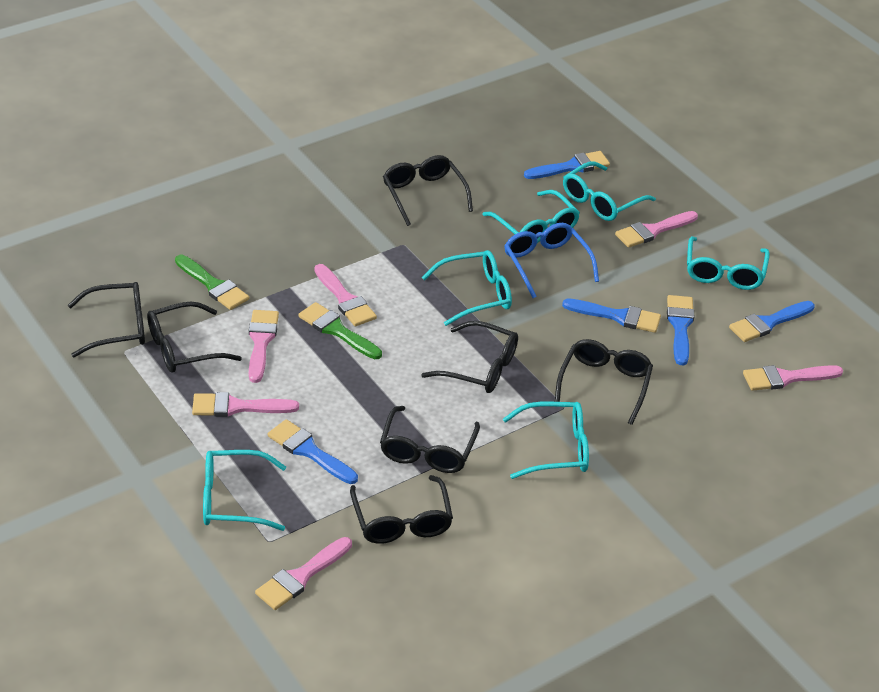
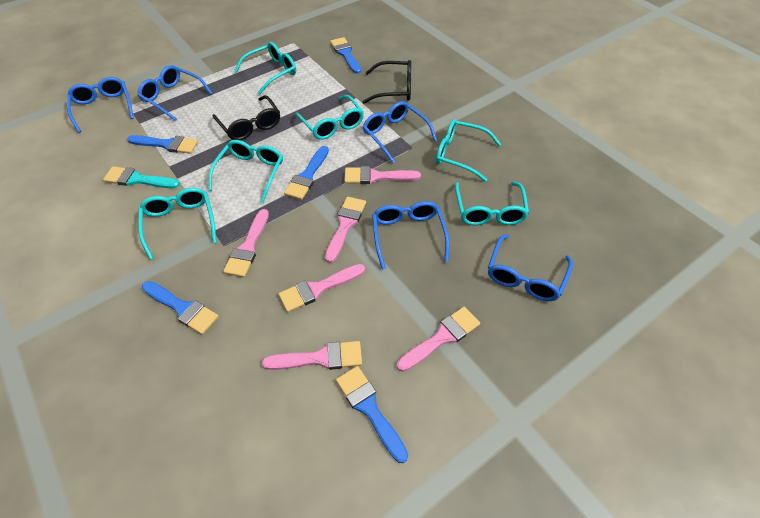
black glasses: [68,282,145,357] [147,302,242,373] [350,475,453,544] [380,406,480,473] [383,155,473,226] [421,321,518,393] [555,339,653,425] = 7 -> [212,95,280,140] [363,60,411,104] = 2
blue glasses: [504,223,599,298] = 1 -> [67,77,134,133] [137,65,213,121] [363,101,437,164] [372,201,449,270] [488,234,573,301] = 5
green brush: [175,255,249,310] [298,302,382,359] = 2 -> none = 0
turquoise brush: none = 0 -> [103,166,180,188] = 1

